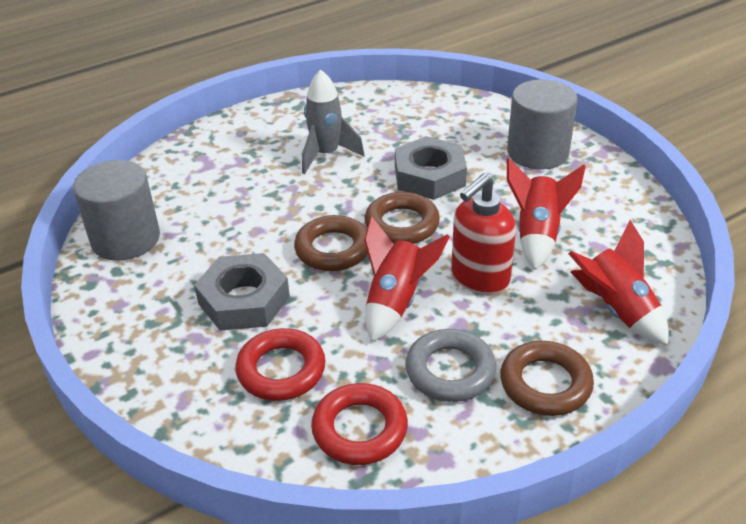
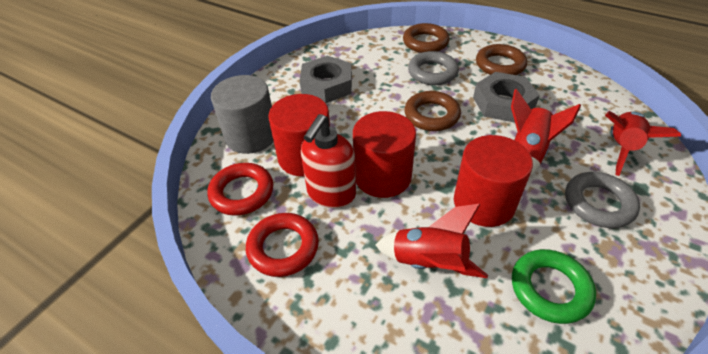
green ring: none = 0 -> [512,249,596,324] = 1
grey cylinder: [73,160,160,261] [507,80,578,170] = 2 -> [211,75,274,154] = 1
grey ring: [405,329,496,402] = 1 -> [408,51,459,85] [565,172,640,228] = 2
grey rocket: [302,69,365,174] = 1 -> none = 0
red cylinder: none = 0 -> [269,94,330,177] [353,111,416,198] [454,135,533,227] = 3

